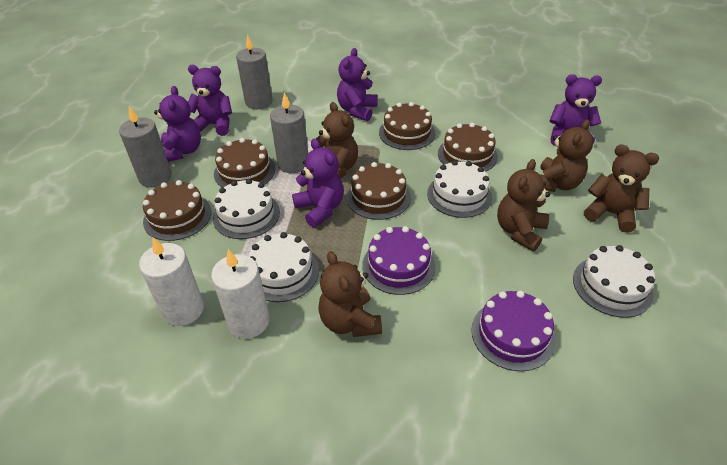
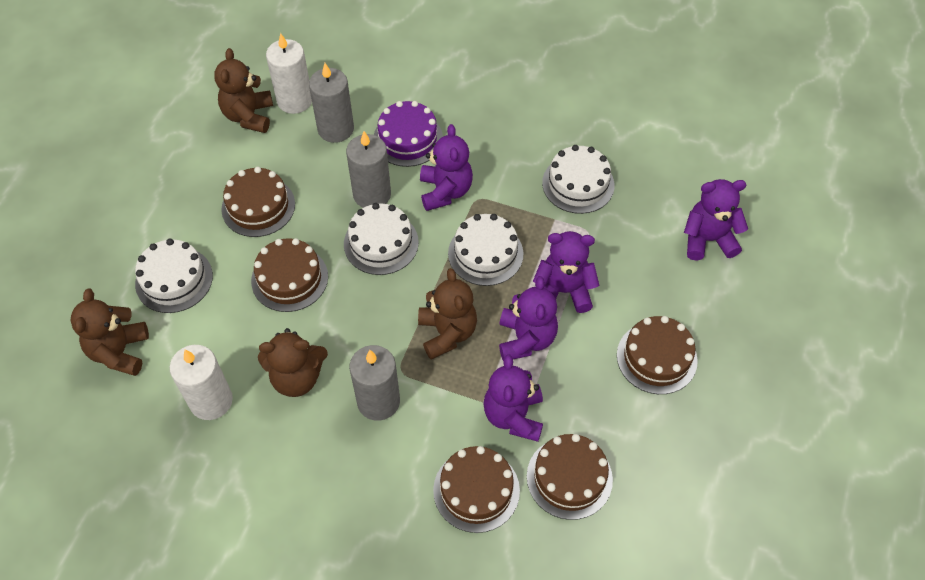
brown teddy bear: [316,102,358,178] [318,251,382,337] [497,159,550,251] [540,119,593,192] [584,144,659,233] = 5 -> [71,288,149,376] [214,48,273,133] [258,328,328,397] [418,268,477,360] = 4
purple cake: [362,226,436,295] [471,291,555,371] = 2 -> [374,101,443,167] = 1

